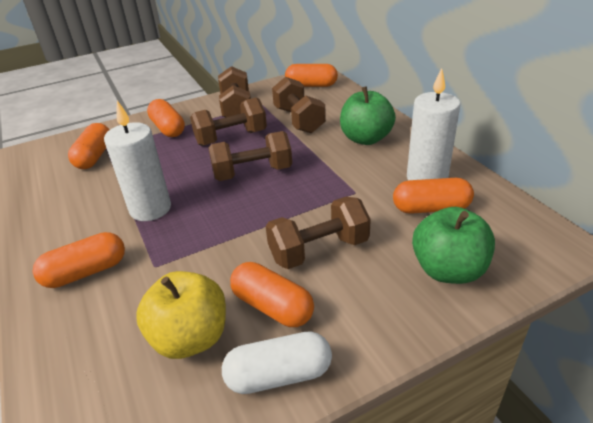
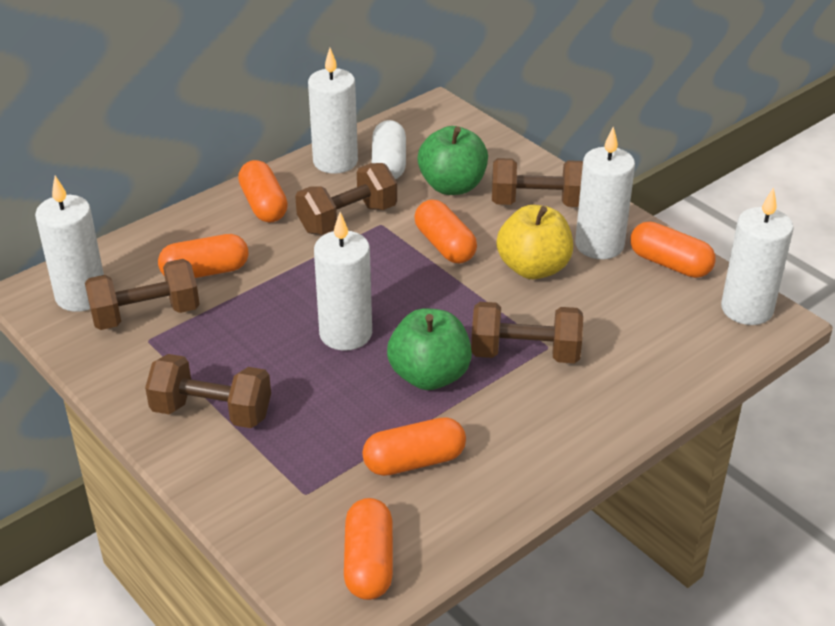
white candle: [104,101,171,221] [407,68,460,180] = 2 -> [35,176,104,312] [308,48,358,174] [314,212,372,351] [575,127,635,259] [721,187,794,325] = 5

